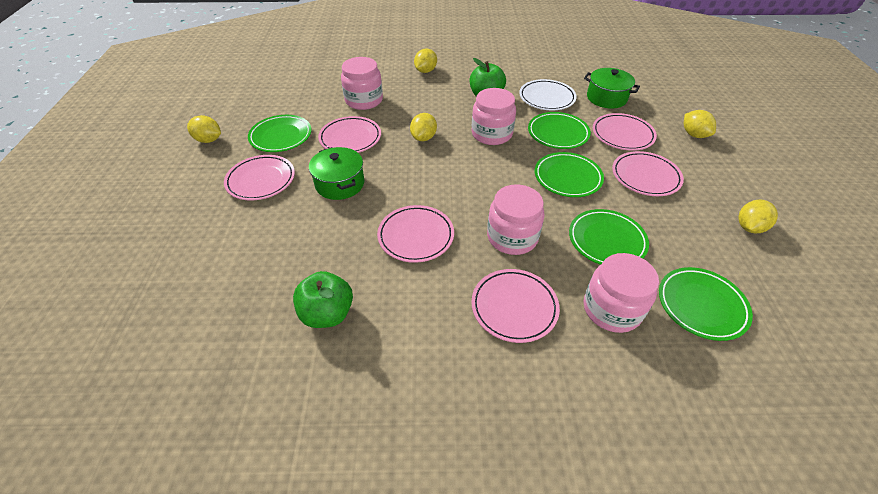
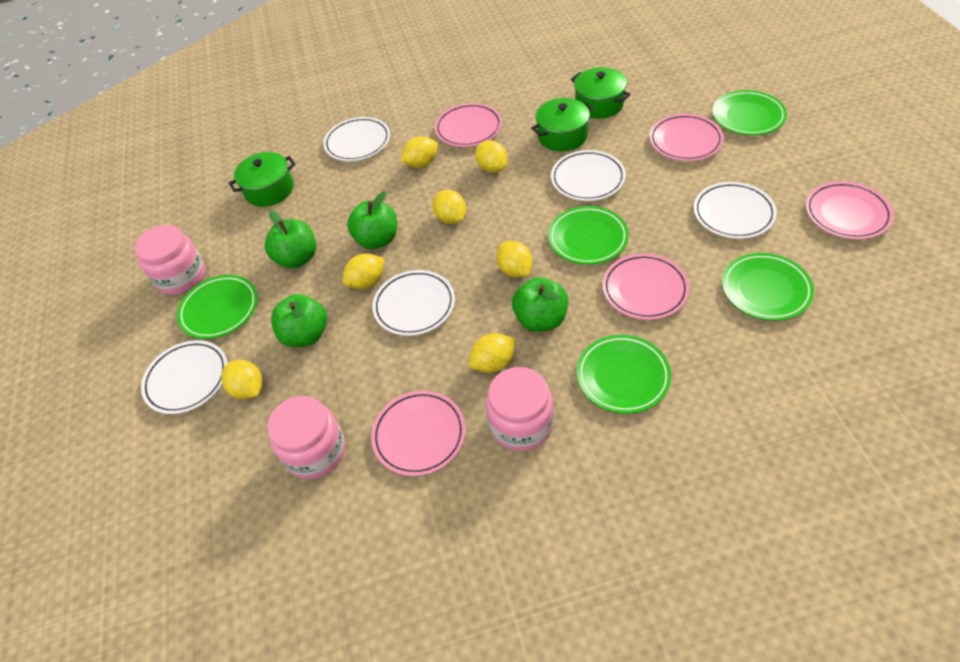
green apple: [293,271,353,328] [469,58,506,97] = 2 -> [265,210,316,268] [271,294,327,347] [347,192,397,249] [512,277,568,332] = 4
green pot: [309,147,364,200] [584,68,640,109] = 2 -> [229,152,296,207] [531,98,593,152] [571,67,631,119] = 3
pink jar: [341,57,383,110] [472,88,516,145] [487,184,545,255] [584,253,659,333] = 4 -> [135,225,205,295] [267,396,345,479] [486,367,554,451] = 3
pink plate: [224,155,295,200] [318,116,381,153] [377,205,454,263] [471,269,560,343] [593,113,657,151] [612,151,684,196] = 6 -> [371,391,466,476] [435,103,502,147] [602,254,690,320] [649,114,724,161] [806,181,894,239] = 5
white plate: [519,79,577,110] = 1 -> [141,340,227,414] [323,117,390,161] [372,270,455,336] [551,150,626,201] [694,182,777,239] = 5
yellow lemon: [187,115,221,143] [410,113,437,141] [414,48,437,73] [684,110,716,138] [738,199,778,233] = 5 -> [221,360,263,400] [342,253,385,289] [400,136,438,168] [432,190,466,224] [469,333,516,373] [475,140,508,173] [496,241,533,278] = 7

